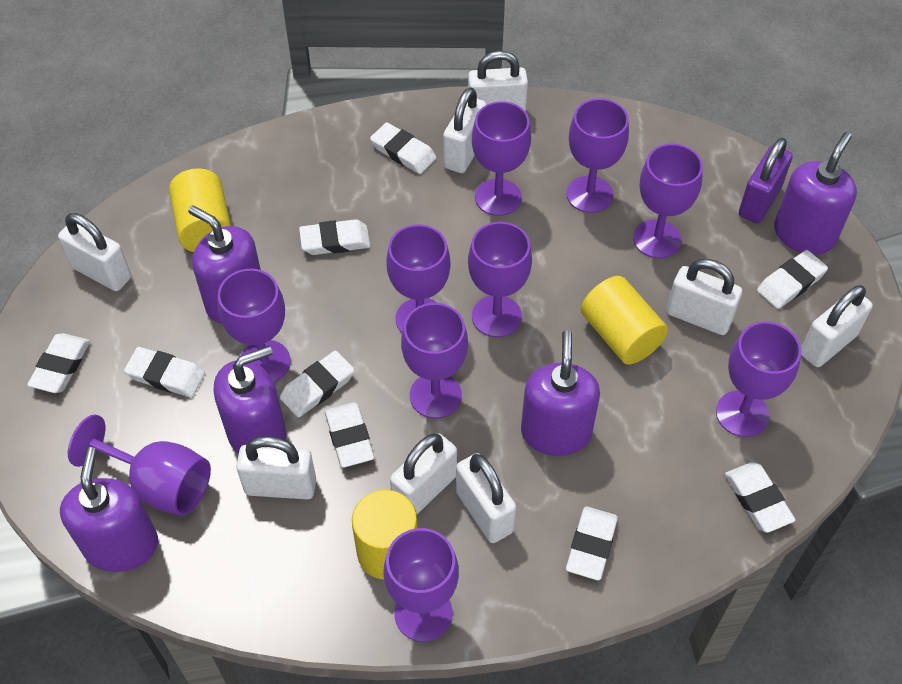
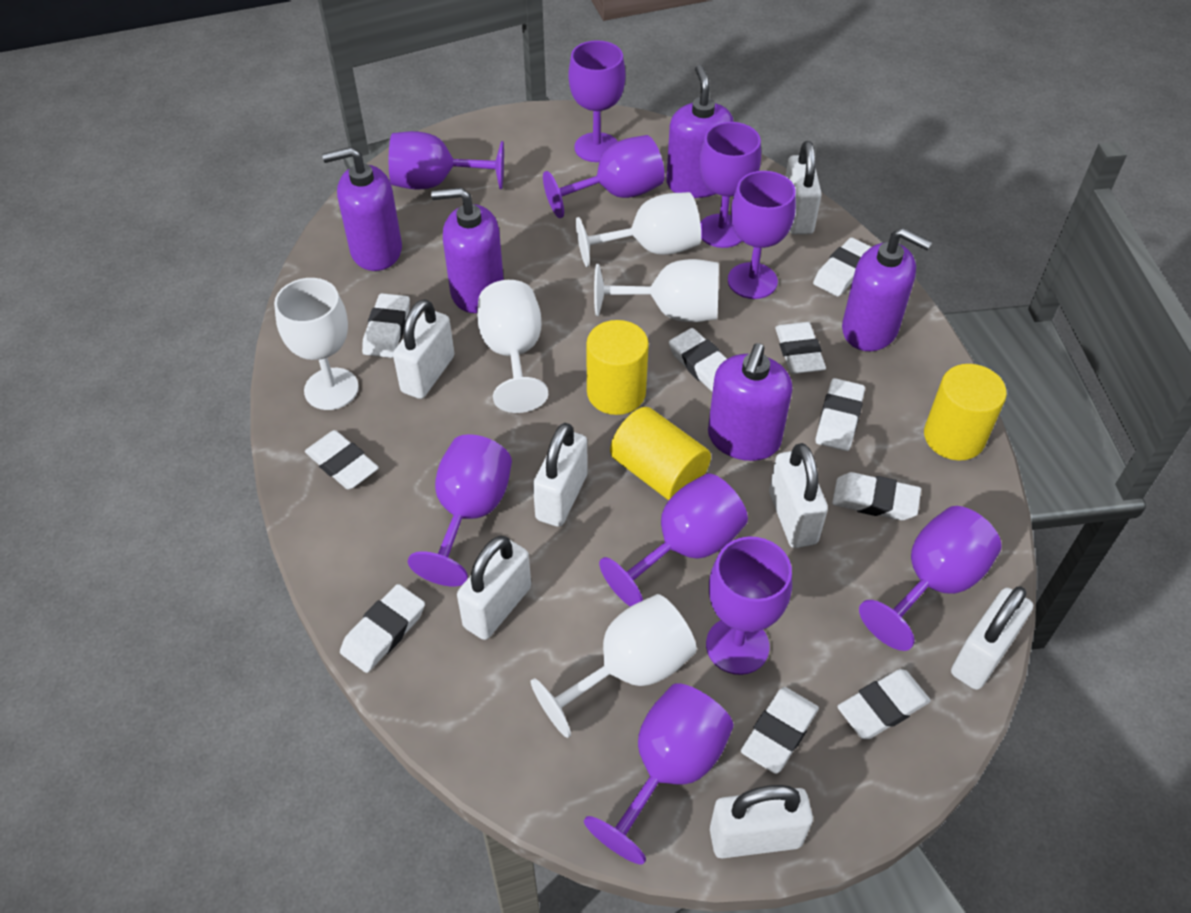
purple padlock: [739,138,793,223] = 1 -> none = 0
white eraser: [27,333,90,393] [124,347,205,397] [280,351,354,417] [299,219,370,255] [325,402,374,468] [370,122,437,174] [566,506,618,581] [725,462,796,533] [757,250,828,309] = 9 -> [305,430,379,490] [340,584,425,673] [362,293,410,358] [669,328,727,392] [741,687,819,774] [775,322,826,374] [813,237,871,296] [816,378,865,451] [832,472,921,520] [837,669,931,739] = 10
white goblet: none = 0 -> [274,278,359,410] [477,280,548,413] [531,594,697,738] [576,192,701,267] [594,259,719,322] = 5
white padlock: [58,213,131,291] [236,436,316,500] [390,434,457,514] [443,87,487,173] [456,453,516,543] [468,51,528,111] [666,259,742,335] [801,285,873,367] = 8 -> [393,299,454,399] [457,536,531,640] [533,423,588,527] [710,785,813,858] [769,443,828,548] [785,141,822,235] [951,586,1033,690] = 7

